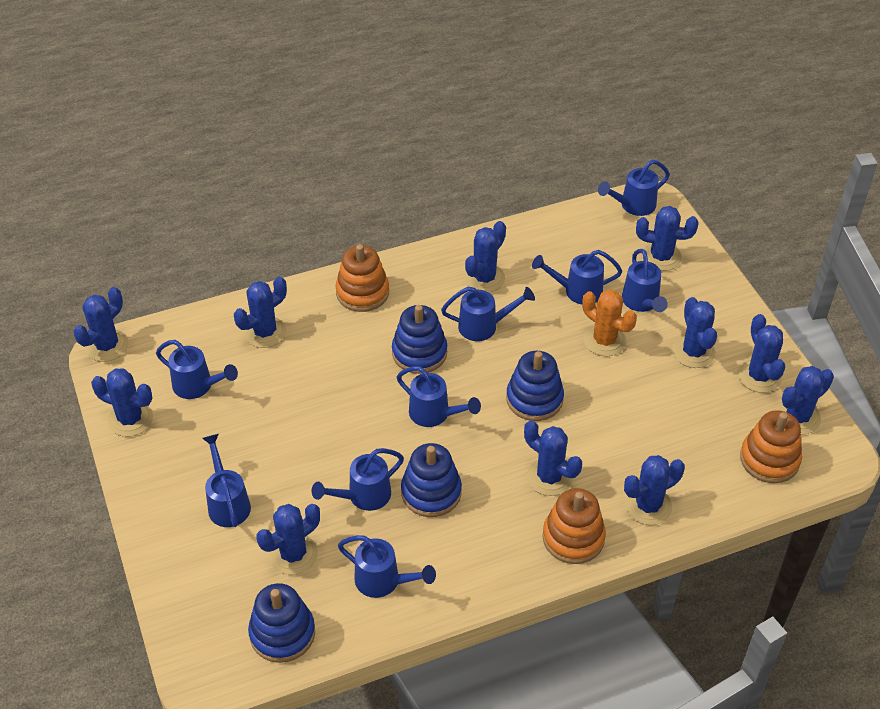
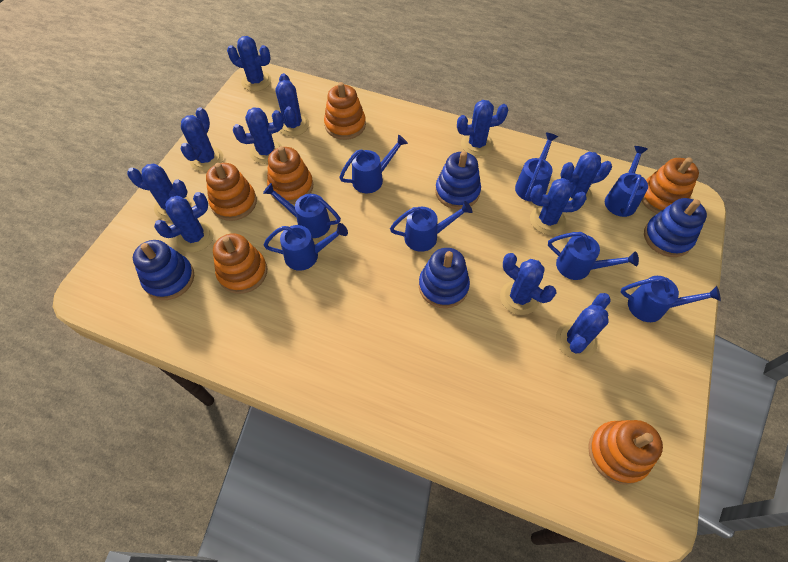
blue watering can: [156,340,238,399] [202,434,251,527] [312,448,404,511] [338,535,436,598] [397,366,481,427] [441,287,535,341] [532,250,622,304] [598,160,670,216] [622,249,668,312] = 9 -> [263,183,341,238] [263,223,348,271] [339,135,408,193] [390,201,472,252] [515,132,558,202] [548,232,639,280] [605,146,648,217] [621,276,721,322] = 8
orange cactus: [582,289,637,356] = 1 -> none = 0
orange stacking toy: [335,244,389,312] [542,488,606,564] [740,410,802,483] = 3 -> [206,163,257,221] [213,233,267,294] [267,146,313,204] [324,82,366,140] [588,420,663,485] [642,157,699,214] = 6

